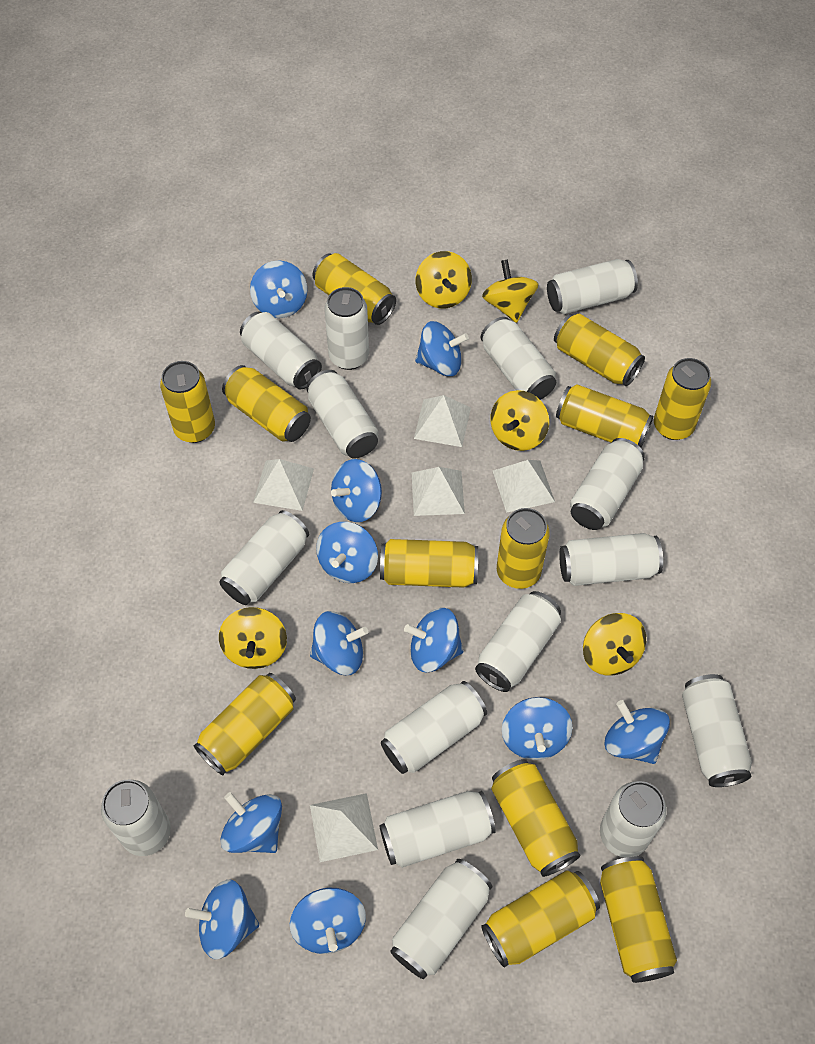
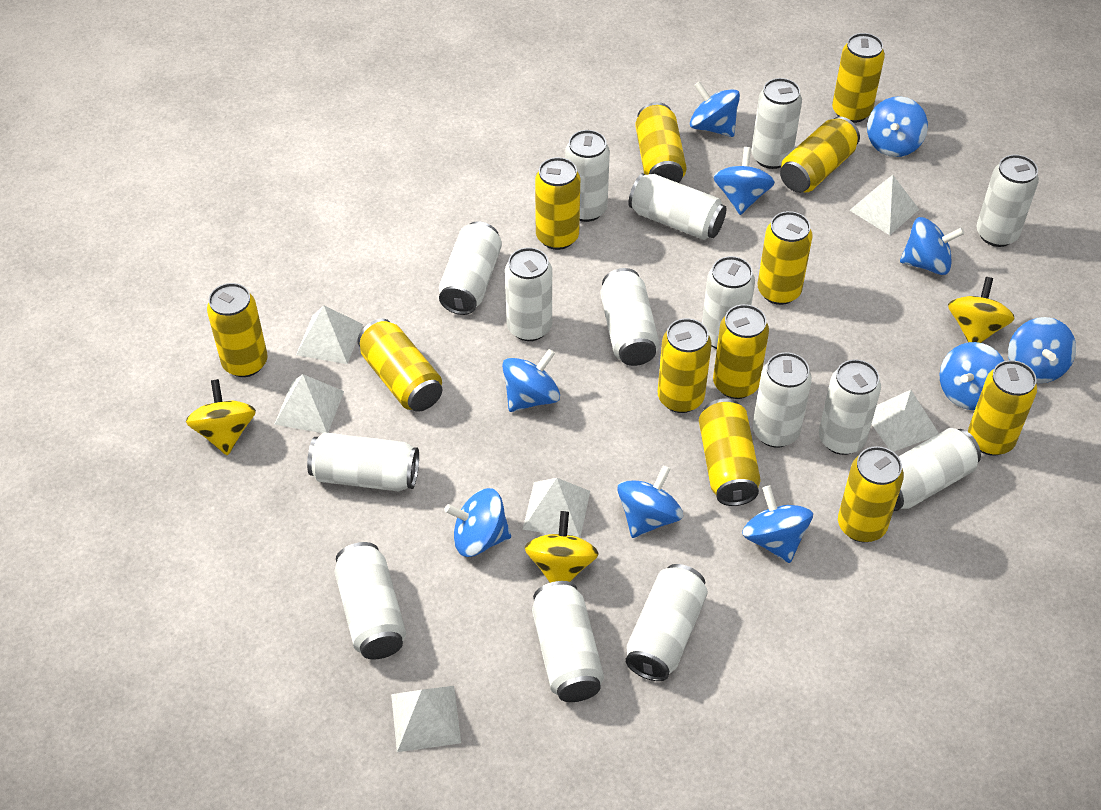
blue spinning top: [185,879,259,959] [220,792,282,853] [250,260,307,318] [290,888,366,954] [310,611,368,675] [316,522,378,583] [331,459,382,522] [404,608,464,672] [415,321,469,376] [502,697,572,760] [605,700,670,764] = 11 -> [444,488,511,557] [502,349,560,412] [617,465,683,538] [690,81,740,137] [713,147,775,215] [742,485,813,563] [867,96,928,157] [900,217,965,275] [940,342,1004,410] [1008,317,1076,383] = 10
white pyramid: [253,459,314,511] [310,793,378,862] [412,467,465,516] [414,395,471,447] [493,460,555,513] = 5 -> [274,374,344,433] [296,305,363,364] [391,686,461,752] [522,478,590,538] [849,175,919,235] [872,390,939,452] = 6
yellow spinning top: [219,607,287,669] [416,251,472,308] [482,259,538,323] [490,390,549,451] [583,613,646,675] = 5 -> [186,379,256,456] [525,511,599,583] [948,277,1015,343] = 3

